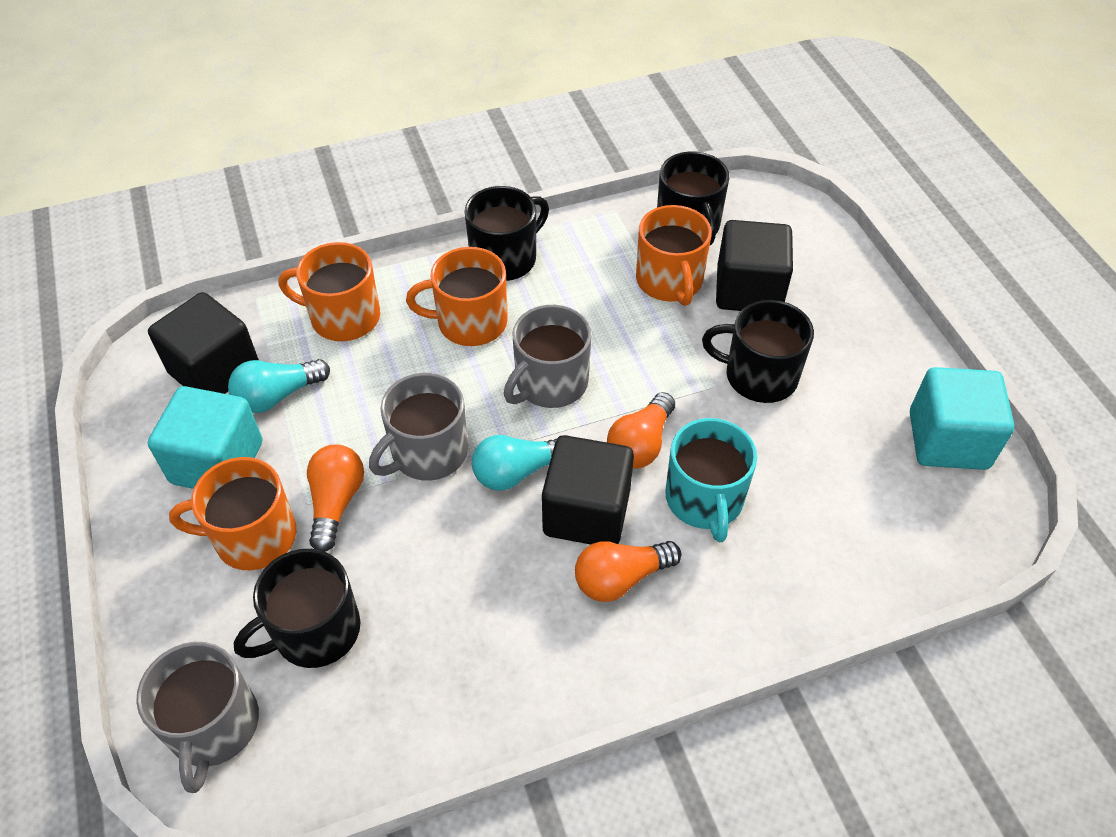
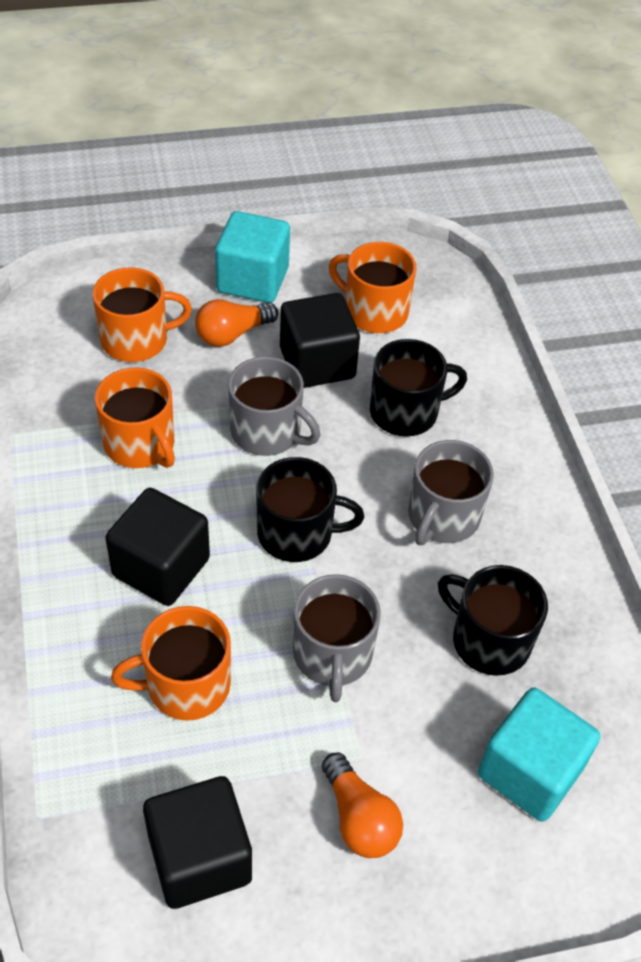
black mug: [234,549,361,668] [464,186,549,281] [657,151,729,245] [702,300,814,403] = 4 -> [256,457,364,562] [370,339,467,437] [438,565,548,676] = 3
orange light bulb: [307,445,364,552] [575,541,681,602] [607,392,675,469] = 3 -> [195,299,278,347] [322,752,403,858] = 2
turquoise light bulb: [228,359,330,413] [472,435,557,491] = 2 -> none = 0
turquoise mug: [665,418,757,542] = 1 -> none = 0

